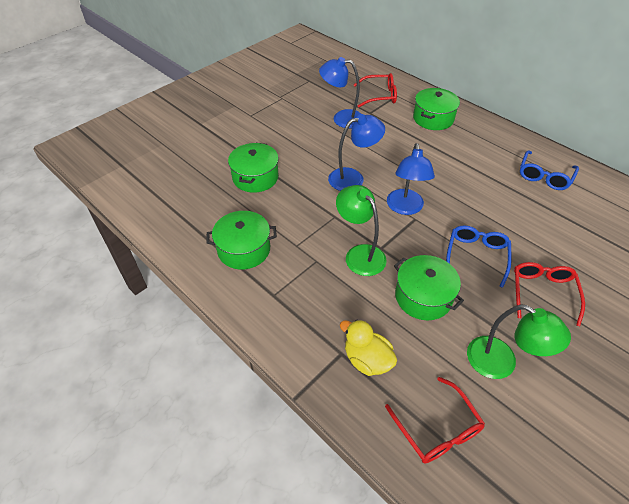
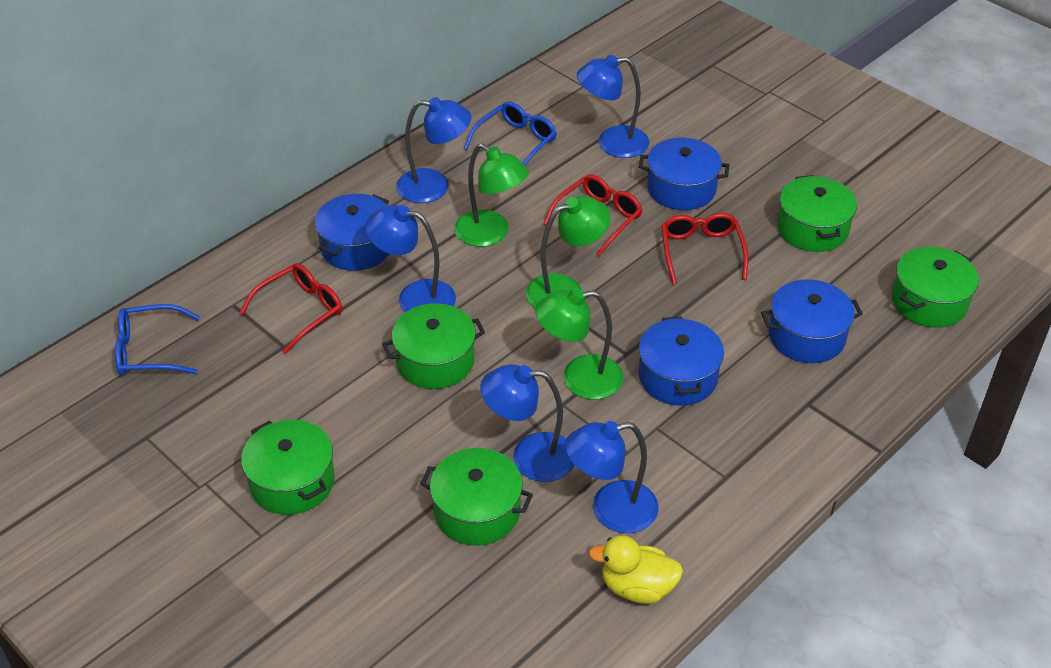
blue lamp: [319,57,361,129] [328,114,385,191] [387,143,435,215] = 3 -> [365,205,456,312] [396,97,471,203] [480,364,575,482] [565,421,659,533] [577,55,649,158] = 5
blue pot: none = 0 -> [315,194,389,271] [639,138,729,210] [639,316,724,406] [761,279,863,363] = 4
green lamp: [336,185,387,276] [467,304,571,379] = 2 -> [454,144,529,247] [525,196,610,308] [535,288,624,399] = 3
green pot: [206,211,277,269] [228,143,279,193] [394,255,464,320] [413,88,460,130] = 4 -> [241,420,335,515] [382,303,485,389] [420,448,533,545] [777,175,857,252] [892,246,979,328] = 5

